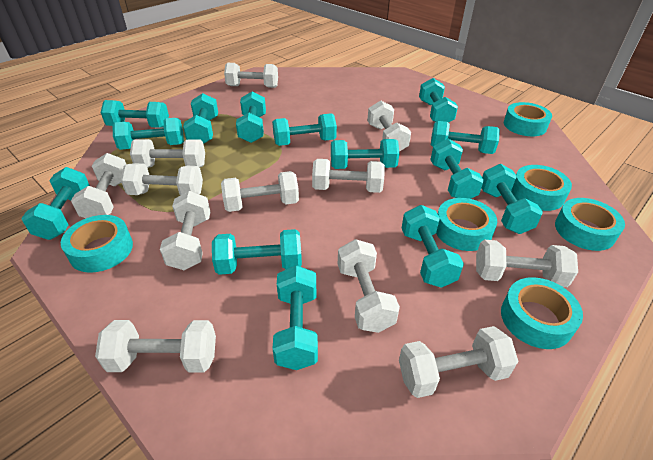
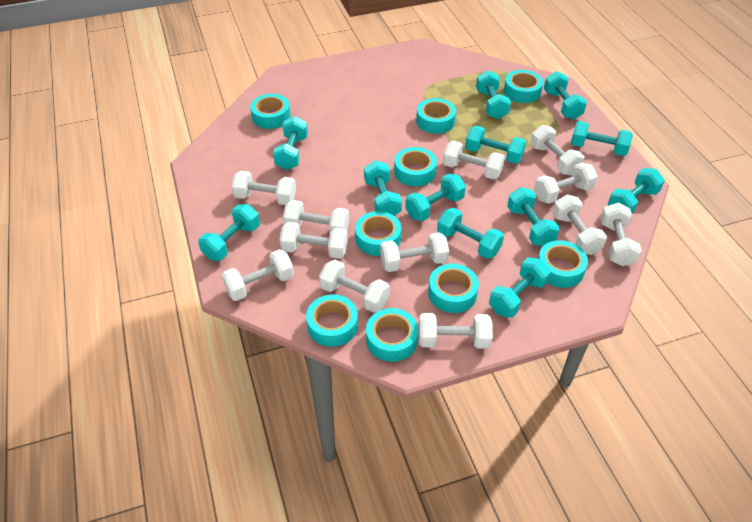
turquoise dumbbell: [21,167,90,240] [101,100,169,128] [113,118,184,150] [183,93,218,144] [212,229,302,275] [236,91,266,143] [272,113,337,146] [272,265,318,370] [331,139,400,169] [402,205,464,288] [419,78,458,123] [430,139,484,199] [431,121,500,154] [482,164,543,234] = 14 -> [198,204,260,261] [273,116,308,170] [364,160,402,215] [405,174,466,221] [437,208,504,259] [465,126,526,164] [476,70,511,119] [489,257,551,318] [507,187,560,246] [544,71,587,120] [571,121,633,156] [608,168,665,214] = 12
turquoise tape: [61,215,133,273] [436,198,497,251] [501,277,583,349] [504,102,552,136] [511,165,572,211] [555,198,625,251] = 6 -> [250,94,291,129] [306,294,358,347] [355,211,401,256] [366,308,418,362] [394,147,437,186] [416,98,456,134] [428,264,479,313] [504,70,543,103] [538,240,588,288] = 9

